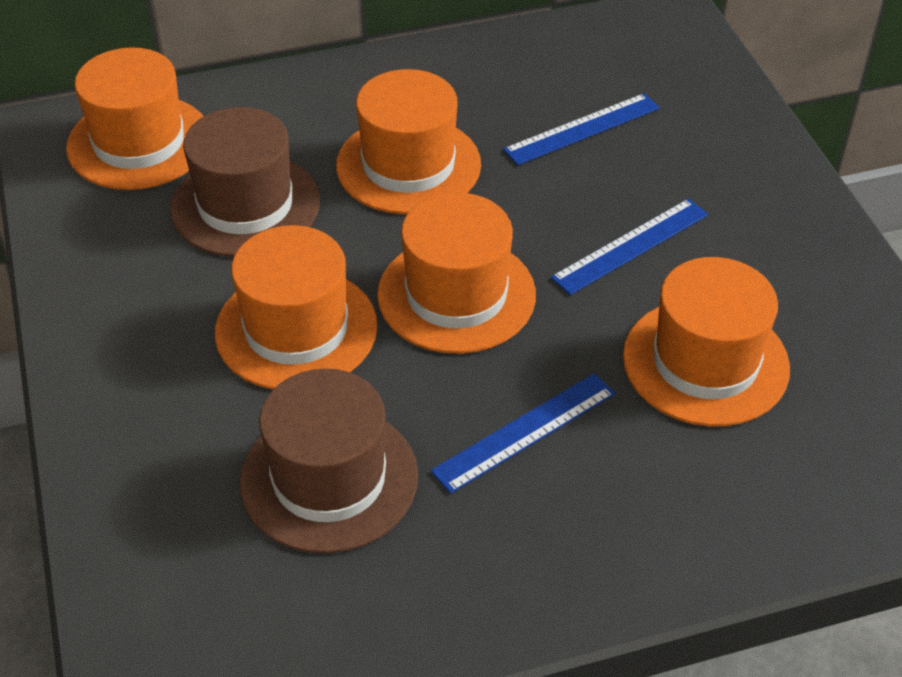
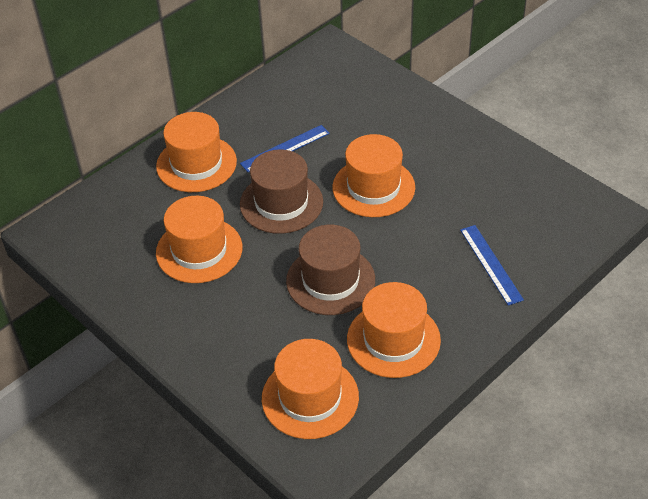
blue ruler: [431,373,615,494] [503,93,660,165] [551,199,708,295] = 3 -> [240,125,330,172] [460,225,524,306] = 2

